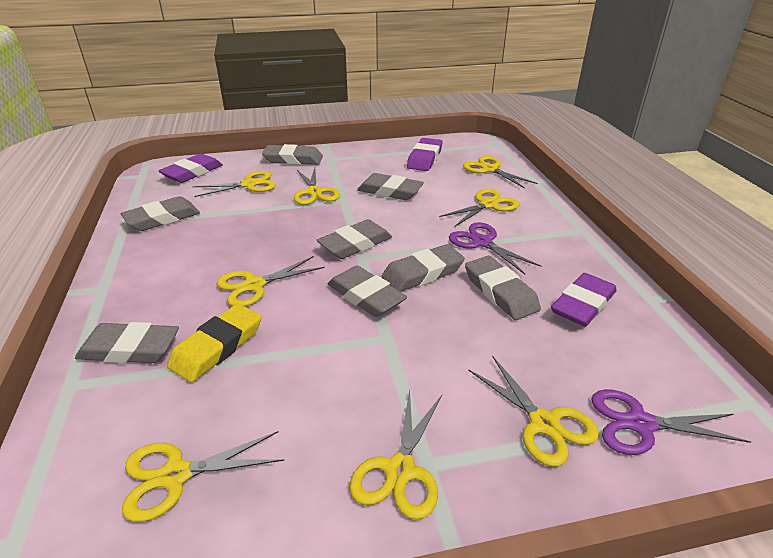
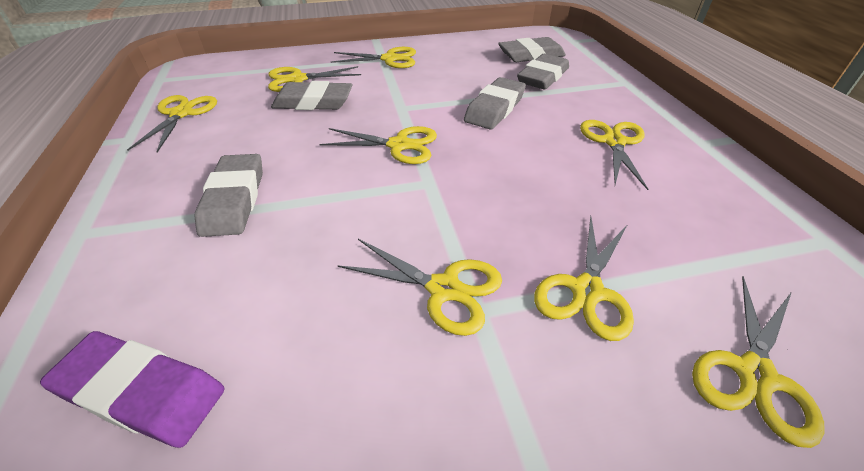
grey eraser: [75,322,179,363] [121,196,200,231] [262,144,323,165] [317,219,392,259] [328,266,407,317] [357,173,424,200] [382,244,465,292] [465,256,541,320] = 8 -> [195,154,263,237] [271,81,352,110] [464,77,526,130] [498,37,566,62] [517,54,569,89] = 5
purple eraser: [158,154,223,183] [407,138,442,171] [551,273,617,327] = 3 -> [40,331,224,448] = 1
purple scissors: [449,222,541,274] [591,389,751,455] = 2 -> none = 0
yellow eraser: [167,304,262,383] = 1 -> none = 0

